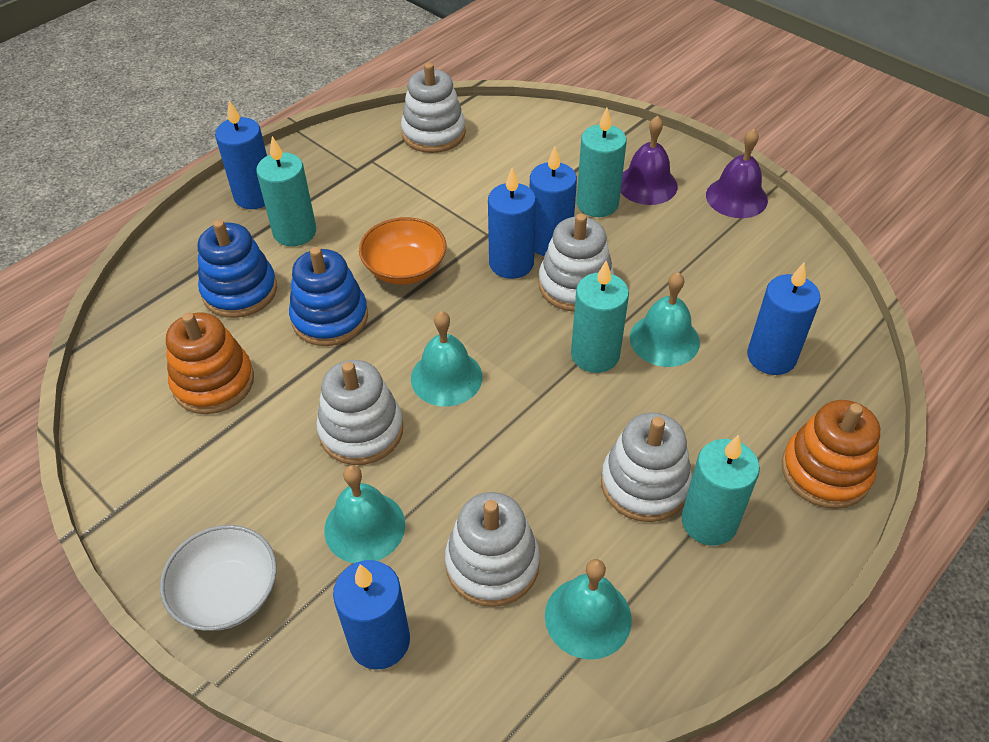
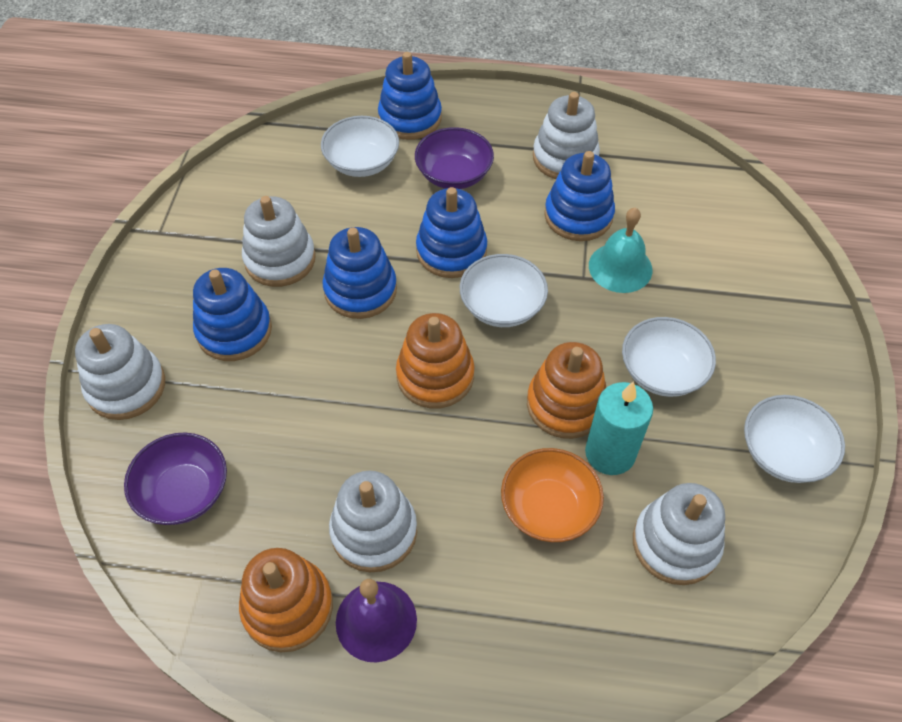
blue candle: [215,100,267,209] [333,560,410,669] [488,168,536,279] [530,146,577,256] [747,262,821,375] = 5 -> none = 0
blue stacking toy: [198,220,277,318] [289,247,368,346] = 2 -> [193,268,272,361] [322,227,397,319] [378,52,442,140] [416,187,487,278] [544,151,615,241] = 5
orange stacking toy: [166,312,254,414] [782,400,880,509] = 2 -> [239,548,333,652] [396,313,475,409] [527,342,606,439] = 3
purple bell: [620,116,678,205] [706,129,768,218] = 2 -> [336,579,417,663] = 1
purple bowl: none = 0 -> [124,432,227,525] [415,127,494,189] = 2
turquoise bell: [324,465,405,563] [411,311,482,406] [545,559,632,660] [630,272,700,367] = 4 -> [589,207,652,293] = 1
turquoise candle: [256,136,316,246] [571,261,629,373] [576,108,627,217] [681,435,760,545] = 4 -> [585,381,653,475] = 1
white bowl: [160,525,277,631] = 1 -> [321,116,399,177] [460,254,548,327] [622,317,716,397] [744,395,845,483] = 4

